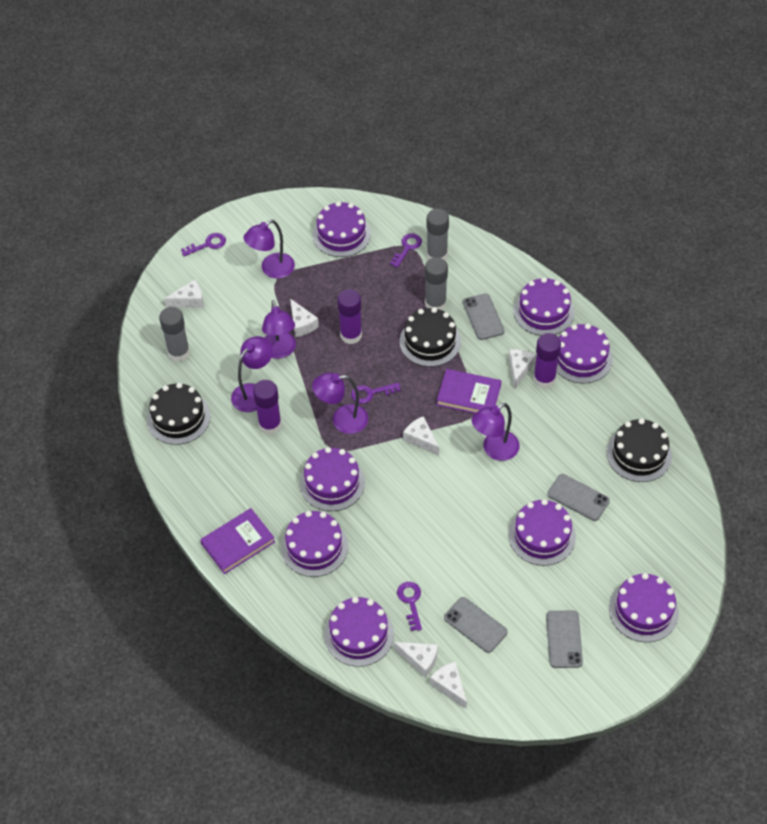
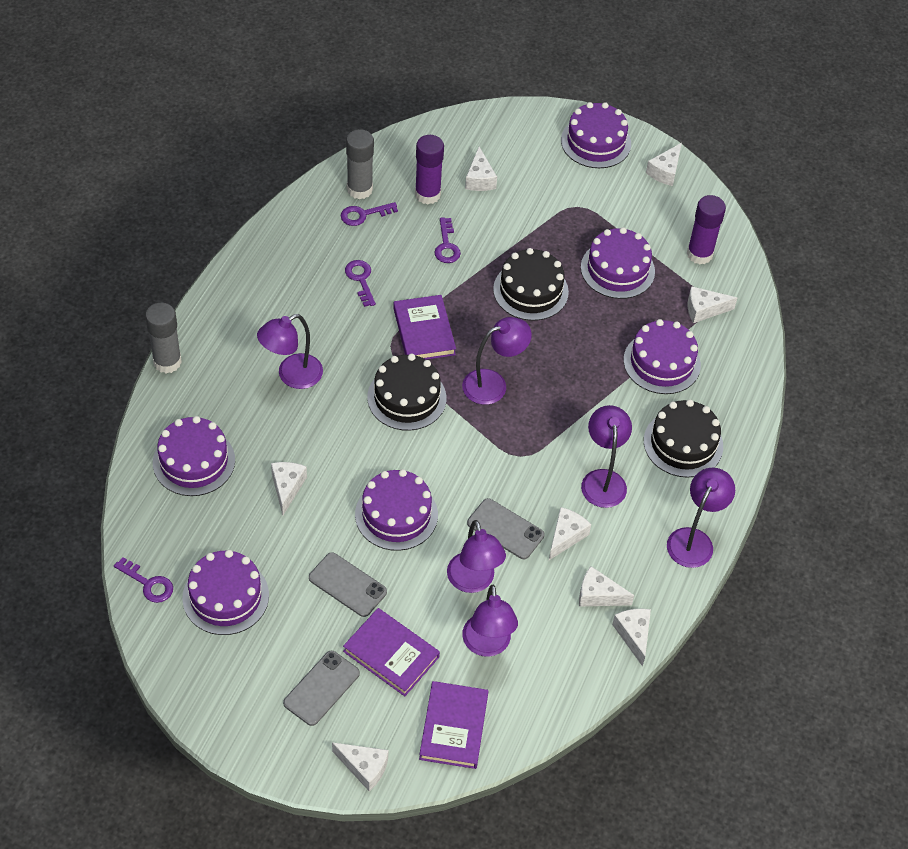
grey glue stick: [159,307,190,362] [425,257,448,311] [427,209,449,260] = 3 -> [145,303,182,373] [346,129,374,199] = 2
grey phone: [444,597,508,653] [463,293,505,340] [546,611,583,668] [547,474,610,521] = 4 -> [283,651,360,726] [309,552,387,617] [467,498,544,559] = 3
purple book: [200,508,275,574] [436,369,501,414] = 2 -> [343,608,440,696] [393,295,456,360] [419,681,489,769] = 3
purple cake: [281,511,348,577] [300,447,365,511] [313,201,371,257] [324,597,394,667] [509,499,576,566] [514,277,574,336] [556,324,613,383] [609,573,679,642] = 8 -> [153,416,235,496] [182,550,269,635] [355,469,438,551] [561,102,631,168] [581,227,655,299] [624,319,701,394] = 6
purple glue stick: [253,380,281,434] [337,289,362,344] [533,333,561,389] = 3 -> [415,135,444,204] [687,195,726,264] = 2
purple lamp: [231,336,273,412] [243,220,295,279] [262,300,296,359] [312,373,368,434] [472,403,520,461] = 5 -> [257,314,323,389] [447,520,506,593] [462,317,532,405] [462,585,518,657] [581,405,632,508] [667,468,735,568] = 6
white cheese: [164,279,204,308] [290,299,319,337] [394,642,438,677] [403,416,439,455] [430,662,467,708] [509,349,536,390] = 6 -> [271,462,307,515] [332,742,389,791] [465,147,497,191] [549,507,591,560] [579,566,634,607] [612,609,651,666] [646,143,682,186] [688,286,737,323] = 8

